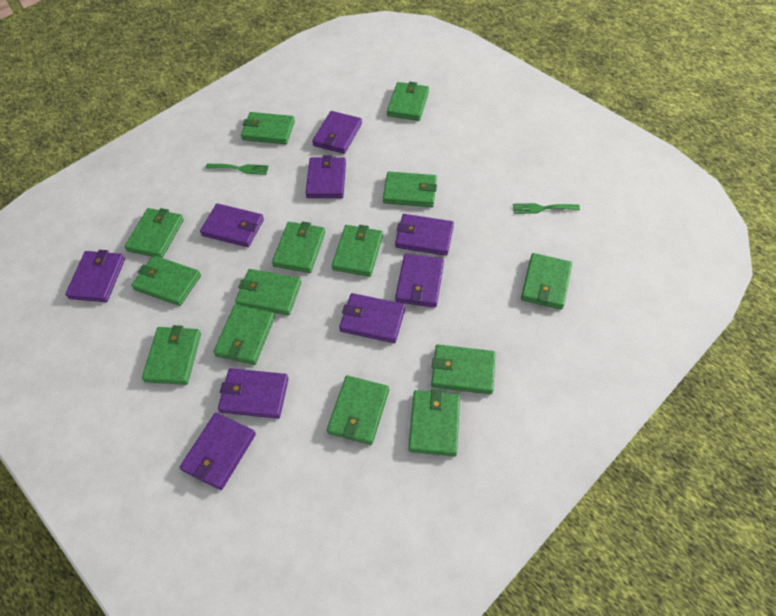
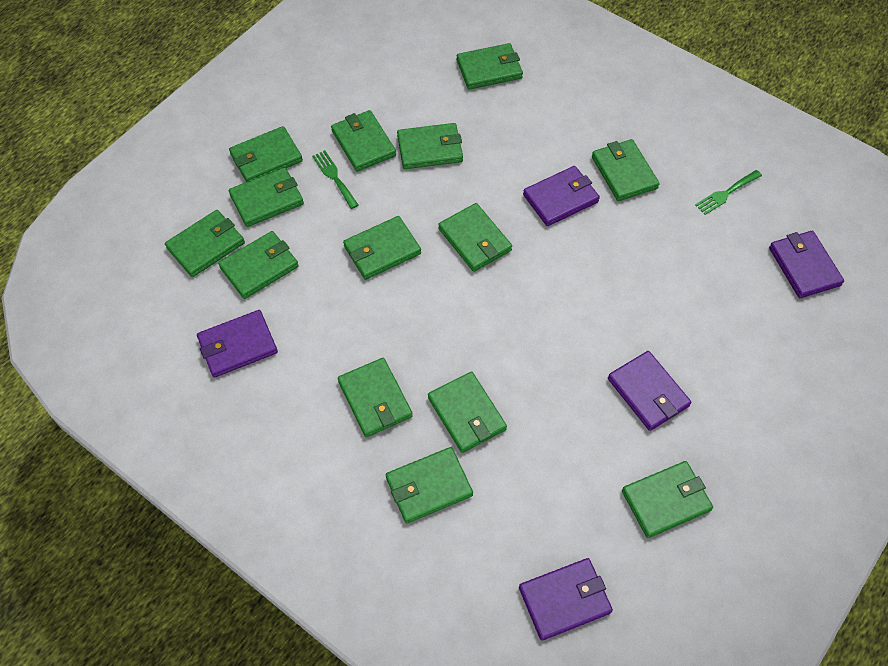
purple wallet: [65,250,125,302] [180,413,256,490] [200,203,264,247] [218,368,289,419] [306,155,346,198] [312,111,362,154] [339,293,405,343] [395,214,454,256] [395,254,444,308] = 9 -> [197,310,278,378] [519,558,613,641] [523,166,600,226] [608,351,691,431] [769,231,844,298] = 5

